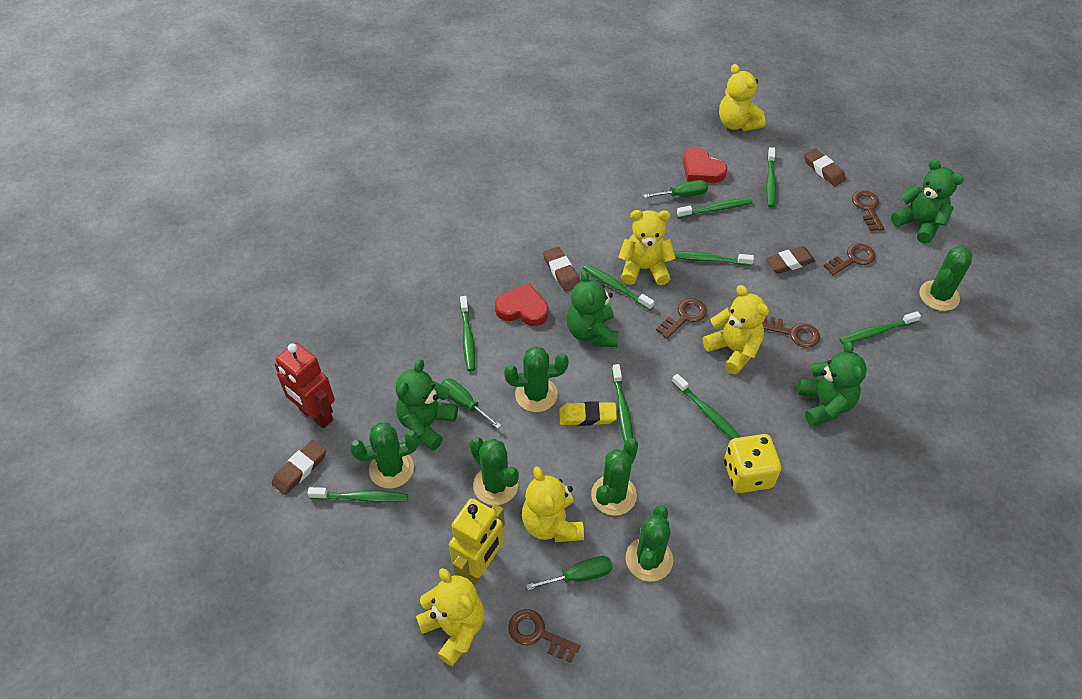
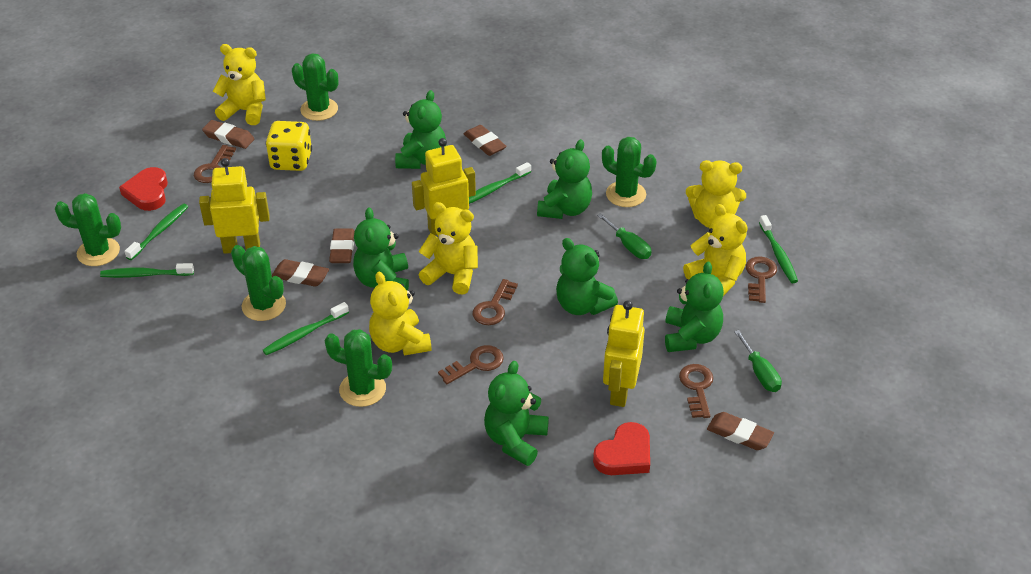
brown eraser: [272,440,326,495] [543,247,580,292] [766,246,815,274] [804,148,846,186] = 4 -> [202,120,255,149] [272,259,329,287] [329,229,355,263] [464,125,507,156] [707,412,774,450] = 5
green cactus: [349,422,419,488] [469,437,519,505] [504,346,569,412] [591,439,638,516] [625,505,673,581] [919,246,972,311] = 6 -> [55,193,121,266] [231,245,286,321] [292,54,338,121] [325,329,392,407] [602,137,657,207] = 5
green screwdriver: [441,379,501,429] [526,556,613,590] [643,180,708,198] = 3 -> [597,213,651,259] [734,330,782,392] = 2
green teddy bear: [396,359,458,451] [567,270,619,347] [797,341,867,427] [891,159,964,244] = 4 -> [353,207,409,291] [395,90,446,169] [484,361,549,466] [537,139,592,219] [556,238,618,315] [665,261,724,352] = 6
green toothbrush: [308,487,408,502] [460,296,475,371] [583,264,654,310] [612,364,633,443] [672,374,741,439] [674,251,754,266] [677,198,753,218] [766,147,776,207] [840,311,921,344] = 9 -> [100,263,194,278] [124,203,189,260] [263,302,349,355] [469,162,531,204] [759,215,798,283] = 5
red robot: [275,343,335,428] = 1 -> none = 0
yellow eraser: [559,401,617,426] = 1 -> none = 0
yellow robot: [449,498,505,586] = 1 -> [199,158,270,254] [412,138,476,235] [603,300,645,407] = 3

